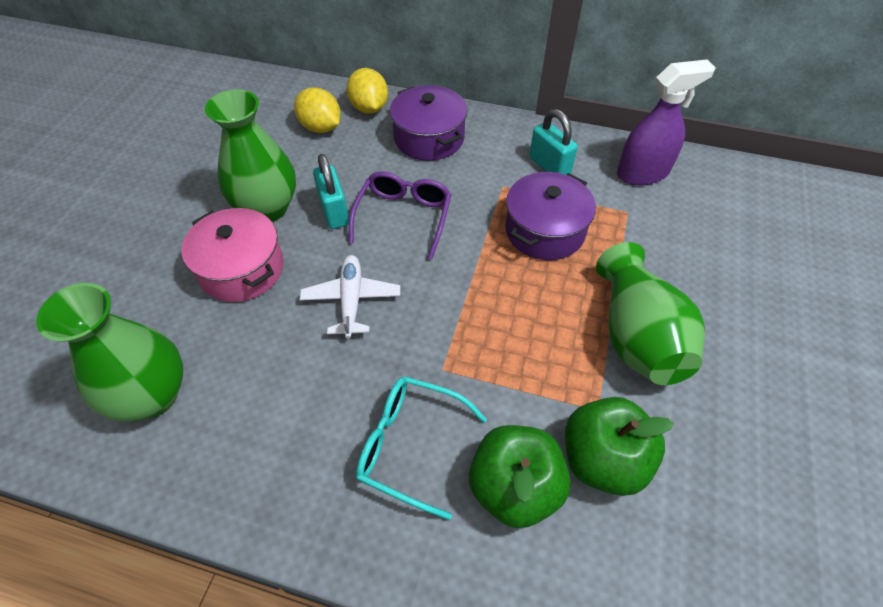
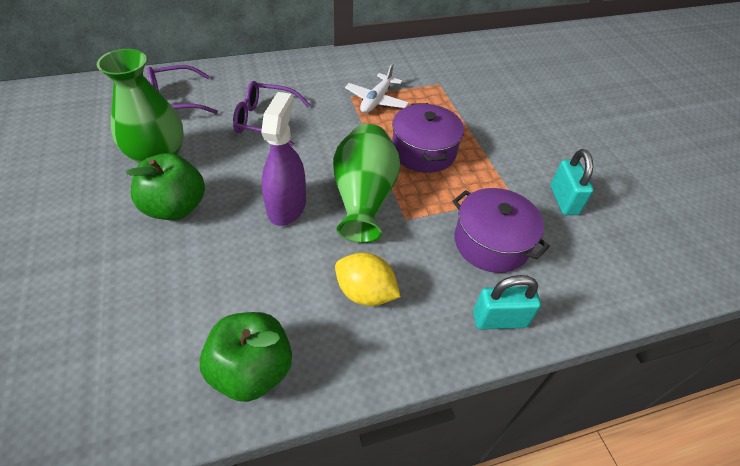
green vase: [36,283,183,421] [205,89,296,222] [596,242,705,385] = 3 -> [97,49,184,164] [333,124,400,243] = 2
pink pot: [181,208,284,302] = 1 -> none = 0
purple glasses: [349,171,451,259] = 1 -> [147,65,218,114] [233,81,310,146] = 2
turquoise glasses: [356,376,487,520] = 1 -> none = 0
yellow lemon: [294,87,341,133] [347,68,388,114] = 2 -> [335,253,401,306] = 1

